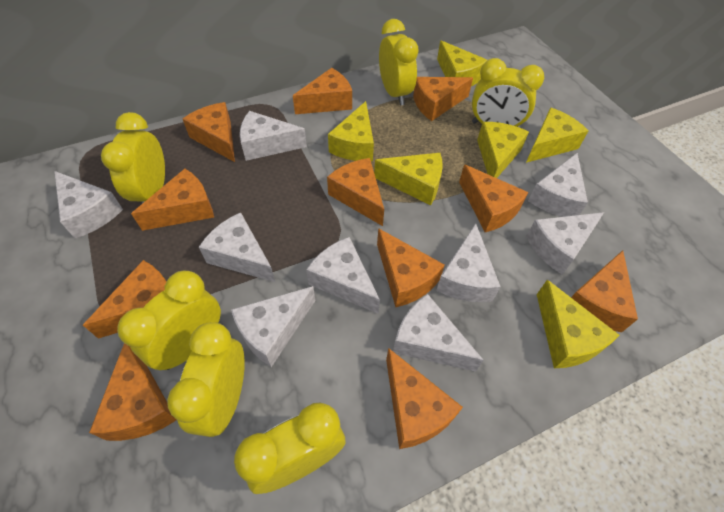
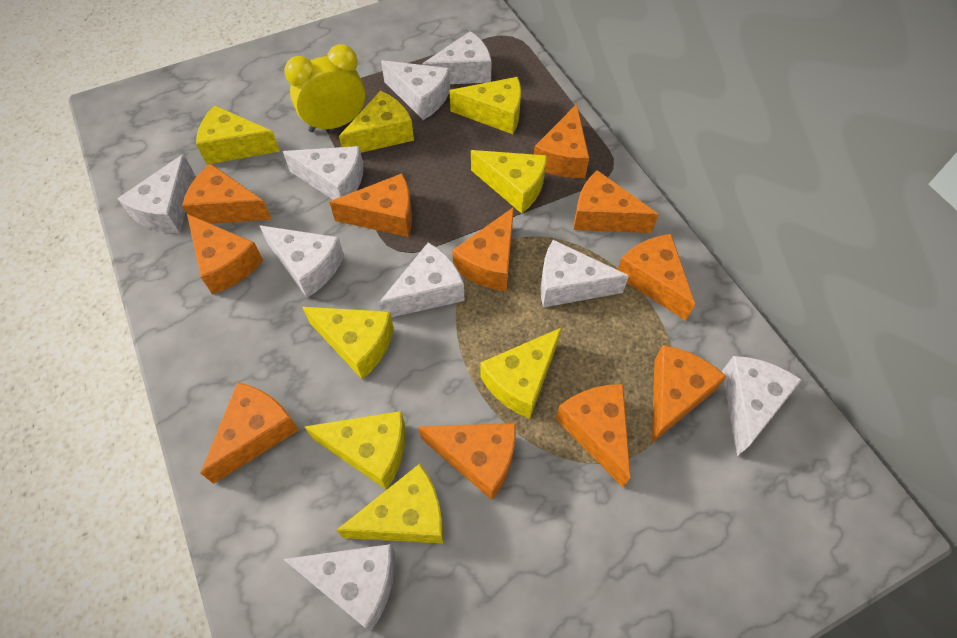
yellow cheese: [328,101,374,161] [374,153,443,206] [437,40,487,86] [477,122,529,178] [526,108,588,163] [537,280,620,368] = 6 -> [196,105,280,164] [303,307,394,379] [304,411,406,490] [337,464,443,543] [339,91,414,153] [449,77,521,134] [471,150,547,214] [480,327,562,419] = 8
yellow clock: [101,112,165,204] [117,271,221,370] [167,322,245,437] [234,403,346,494] [379,19,419,105] [472,58,544,127] = 6 -> [284,44,365,132] = 1

